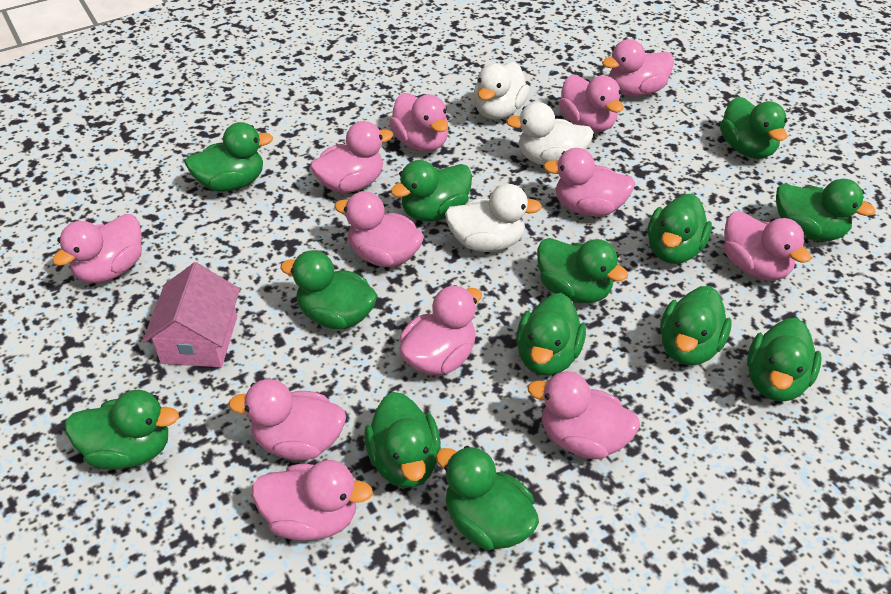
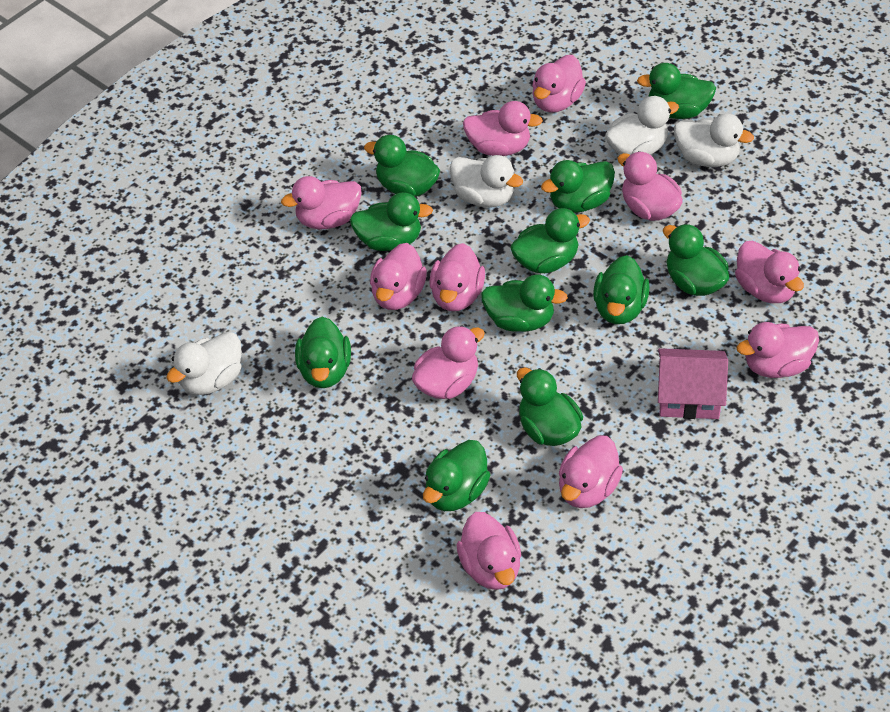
green duck: [65,390,179,470] [185,122,273,192] [280,250,378,329] [364,392,441,488] [391,160,472,222] [436,446,539,550] [516,293,586,376] [537,238,628,303] [647,194,712,264] [660,286,731,365] [720,97,787,159] [747,318,822,402] [776,179,876,241] = 13 -> [295,317,351,388] [350,192,433,251] [364,135,440,196] [423,440,490,511] [481,275,568,332] [510,208,590,273] [517,367,583,446] [541,160,615,213] [593,255,650,324] [637,63,716,119] [663,224,729,296] = 11
pink duck: [52,214,142,283] [228,379,346,461] [252,460,373,541] [310,121,393,193] [334,191,424,267] [389,93,448,152] [399,285,482,375] [527,371,640,459] [543,148,636,216] [559,75,624,132] [602,39,674,97] [724,211,811,280] = 12 -> [281,176,361,229] [370,243,427,310] [412,326,485,399] [429,243,485,311] [456,512,521,590] [463,101,543,156] [532,55,586,113] [559,435,623,508] [618,151,683,221] [735,241,804,303] [737,322,819,378] = 11
white duck: [445,184,542,252] [474,62,529,120] [506,102,594,165] = 3 -> [166,332,242,395] [450,155,523,208] [605,96,679,155] [674,114,754,167] = 4

